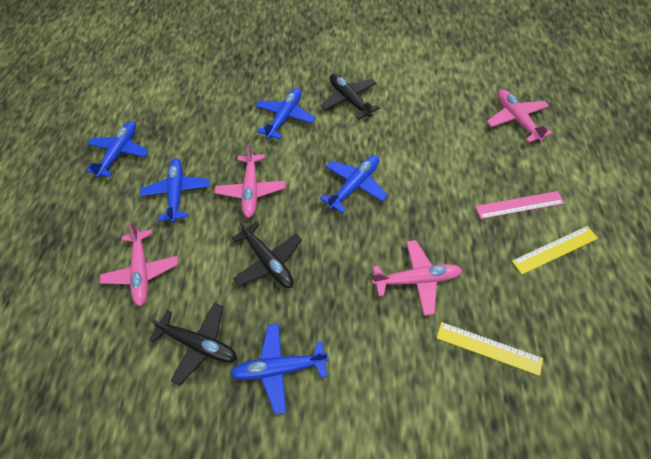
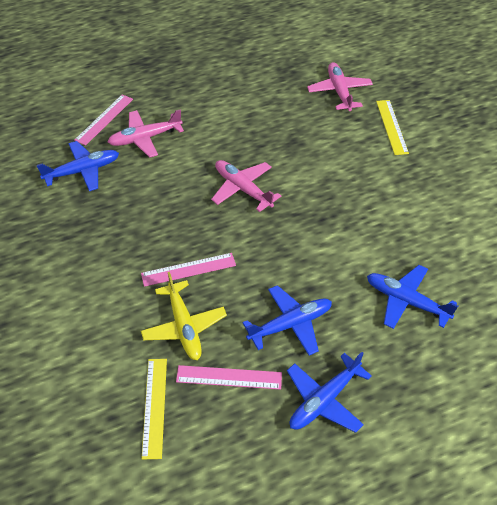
black plane: [148,303,237,385] [232,219,302,288] [320,74,380,120] = 3 -> none = 0
blue plane: [86,121,148,178] [140,158,210,223] [230,323,329,414] [256,88,316,139] [320,155,388,213] = 5 -> [37,141,119,191] [243,285,332,356] [287,352,372,433] [367,265,458,329] = 4
pink plane: [100,222,178,306] [215,144,285,218] [372,240,462,316] [487,89,553,143] = 4 -> [108,109,184,158] [211,160,281,212] [307,62,373,111] = 3
pink ruler: [475,191,564,219] = 1 -> [74,95,133,146] [141,253,236,287] [176,365,282,390] = 3
yellow plane: none = 0 -> [141,272,227,360] = 1

